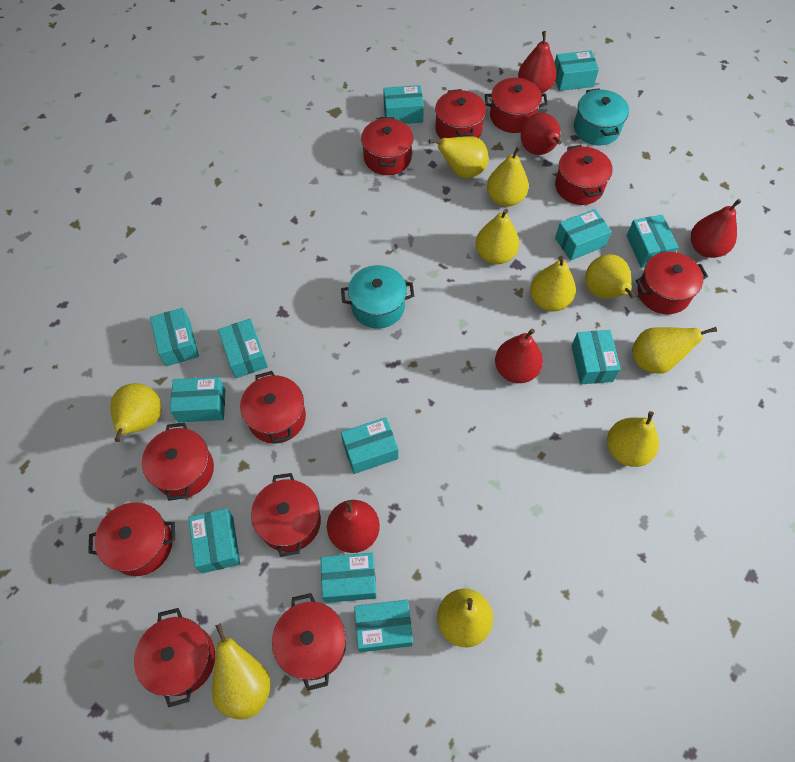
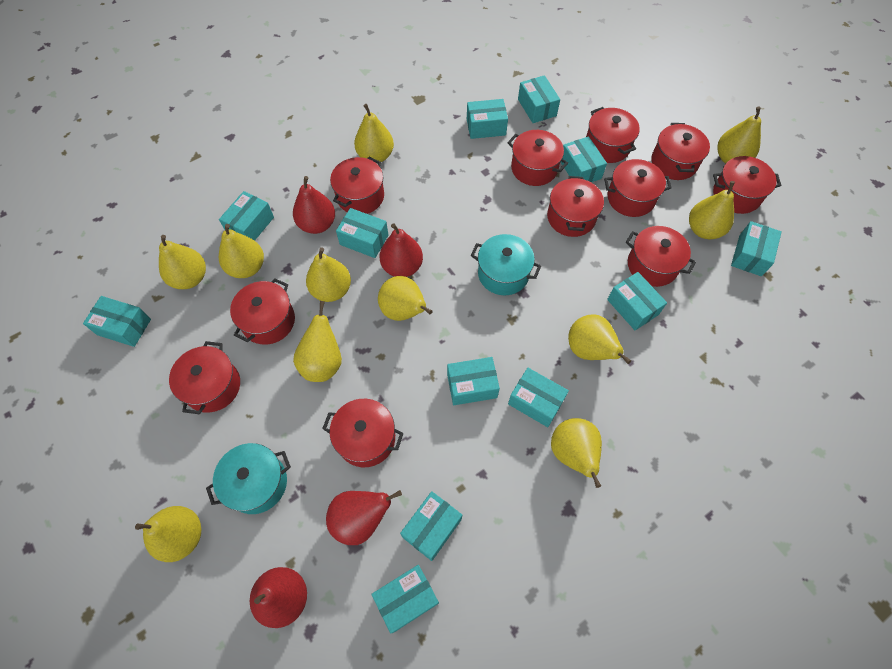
red pear: [327,500,380,553] [495,329,543,383] [518,31,557,94] [521,113,561,155] [691,199,741,258] = 5 -> [250,567,307,628] [293,176,335,234] [326,490,402,545] [380,223,423,277] = 4
yellow pear: [110,383,162,442] [212,623,271,719] [429,136,489,178] [437,589,493,647] [476,209,519,264] [487,146,529,207] [530,256,576,311] [585,254,635,299] [607,411,659,467] [632,327,717,374] = 10 -> [135,506,201,562] [159,235,206,289] [219,224,264,278] [293,301,342,382] [306,247,351,302] [354,104,394,162] [378,276,433,321] [551,418,602,488] [568,315,631,364] [689,181,735,239] [717,106,761,164] = 11

